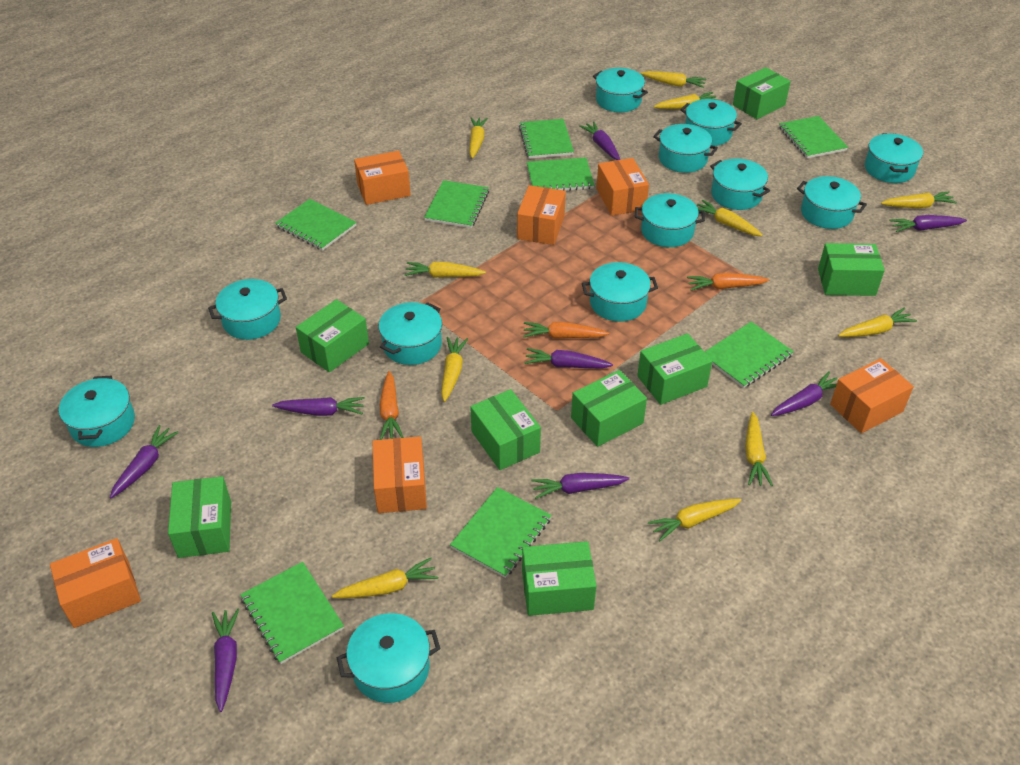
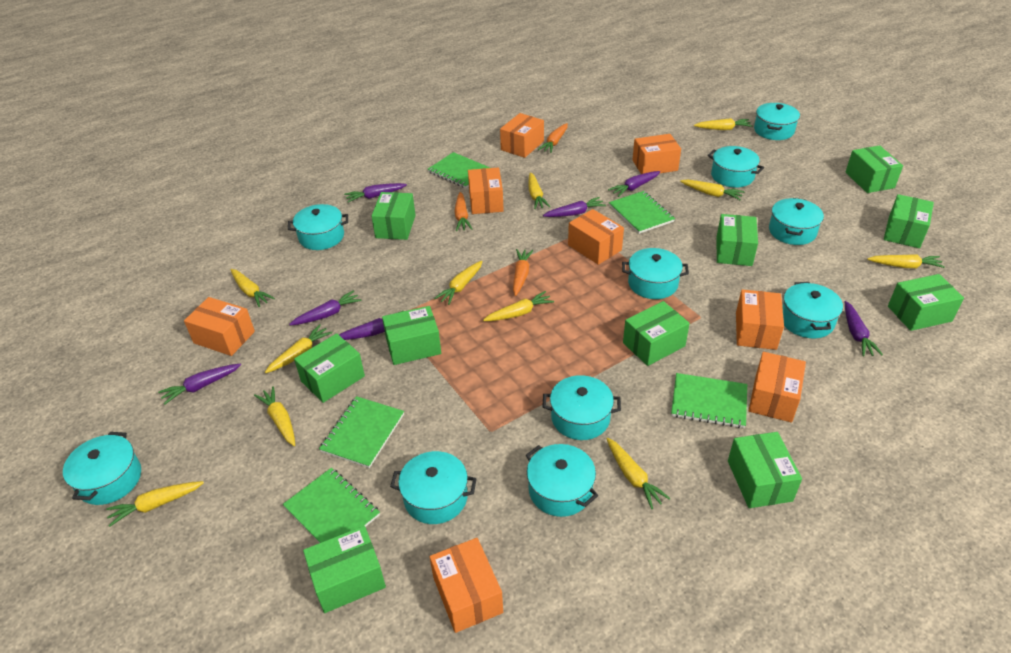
green box: [168,476,231,558] [296,299,369,372] [470,389,541,470] [522,541,596,616] [571,370,647,447] [637,333,712,405] [733,67,791,119] [818,243,885,296] = 8 -> [294,333,365,403] [303,526,386,613] [371,192,416,240] [382,306,441,365] [623,301,690,366] [717,214,758,266] [728,432,802,508] [845,145,903,193] [884,194,934,248] [888,274,964,331] = 10
green notebook: [240,562,344,664] [275,199,357,251] [424,180,489,228] [450,487,552,578] [519,119,574,159] [527,158,594,191] [705,322,794,388] [779,116,848,158] = 8 -> [283,468,380,543] [319,396,404,468] [428,152,490,188] [609,191,675,234] [671,373,747,428] = 5
orange box: [50,538,141,628] [354,151,411,205] [373,436,427,513] [517,185,566,245] [596,158,649,216] [830,358,914,433] = 6 -> [184,297,255,356] [430,538,503,633] [468,167,504,214] [500,113,544,158] [568,209,624,265] [632,134,681,174] [736,290,784,350] [748,352,806,422] = 8
purple carrot: [110,425,179,498] [212,609,239,712] [272,397,365,416] [524,348,613,368] [531,473,629,499] [579,121,620,160] [771,371,838,416] [889,215,967,232] = 8 -> [158,364,241,405] [289,290,362,325] [339,310,404,340] [344,183,407,203] [543,197,606,217] [608,171,660,197] [845,301,883,356] = 7
turquoise pot: [59,376,135,447] [208,279,287,340] [336,613,441,703] [379,302,442,365] [582,262,658,322] [593,68,648,112] [635,193,705,247] [653,124,718,173] [680,99,742,146] [710,158,770,210] [797,176,867,229] [865,133,923,183] = 12 -> [63,432,141,505] [288,204,348,250] [390,451,477,524] [526,444,598,517] [542,375,621,440] [622,248,689,299] [708,146,764,188] [754,103,800,140] [769,198,824,245] [782,282,843,338] = 10

